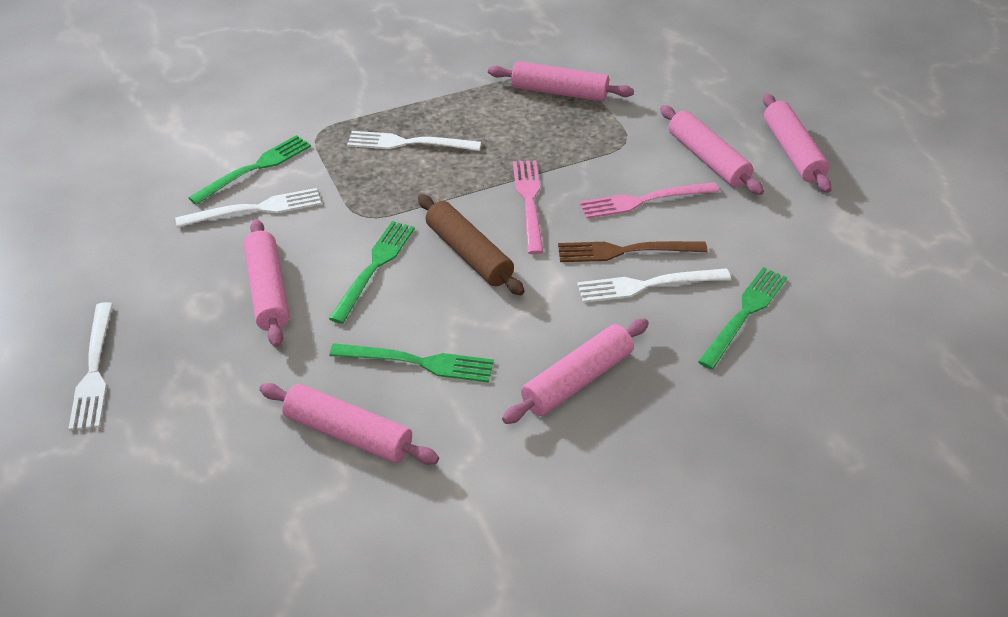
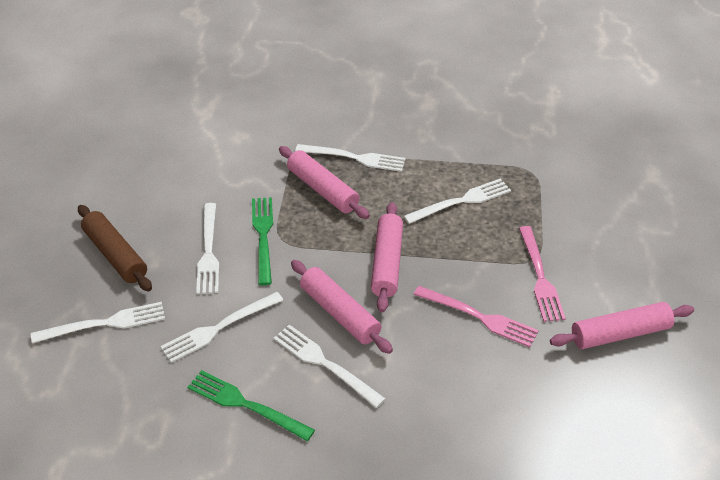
brown fork: [558,241,708,262] = 1 -> none = 0
green fork: [188,135,311,205] [329,221,415,324] [329,343,494,382] [698,267,787,369] = 4 -> [188,370,315,441] [252,197,273,285] = 2
pink rolling pin: [244,219,289,347] [260,383,439,465] [488,61,634,102] [502,319,649,424] [660,105,764,195] [763,93,832,193] = 6 -> [279,146,370,219] [291,260,393,354] [371,202,403,312] [550,302,694,349] = 4
white fork: [68,302,113,430] [175,188,321,228] [347,131,481,151] [578,268,731,303] = 4 -> [31,302,165,343] [160,292,283,363] [196,203,219,294] [274,325,386,408] [295,144,406,172] [403,178,511,224] = 6

